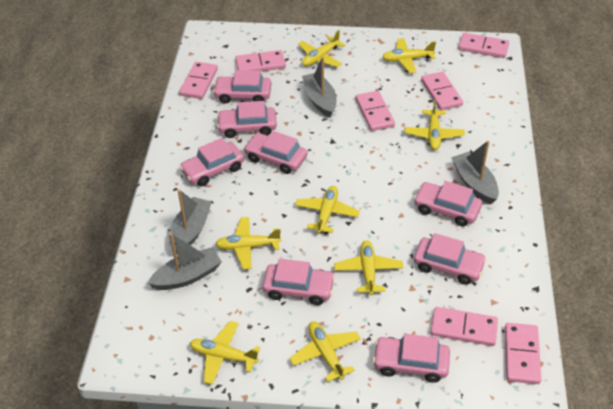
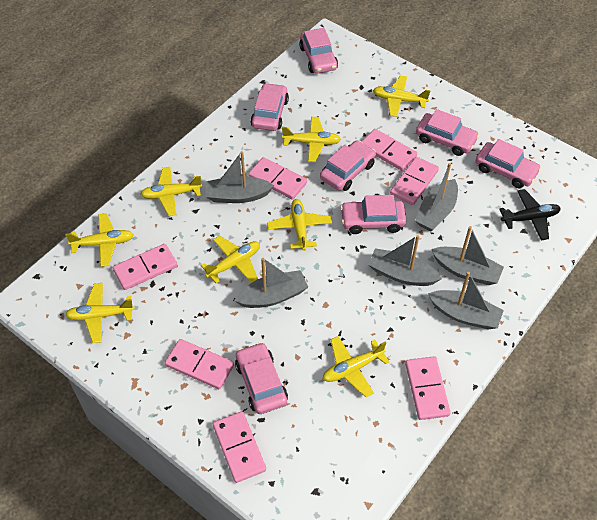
black plane: none = 0 -> [499,189,561,240] = 1
grey boat: [148,233,222,290] [169,189,212,254] [302,57,336,117] [451,140,499,204] = 4 -> [206,151,274,203] [234,258,308,308] [368,235,442,286] [415,163,458,231] [428,272,504,330] [431,226,504,285] = 6
pink car: [180,138,244,186] [213,70,271,104] [217,101,277,138] [244,131,307,174] [262,259,335,305] [373,334,450,383] [414,181,482,227] [414,233,487,285] = 8 -> [235,342,288,414] [251,83,289,131] [299,28,338,74] [320,140,376,191] [340,195,406,234] [416,109,479,156] [476,139,541,188] = 7

